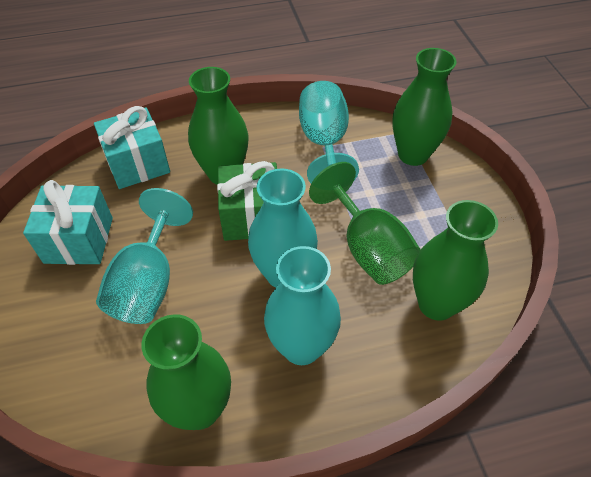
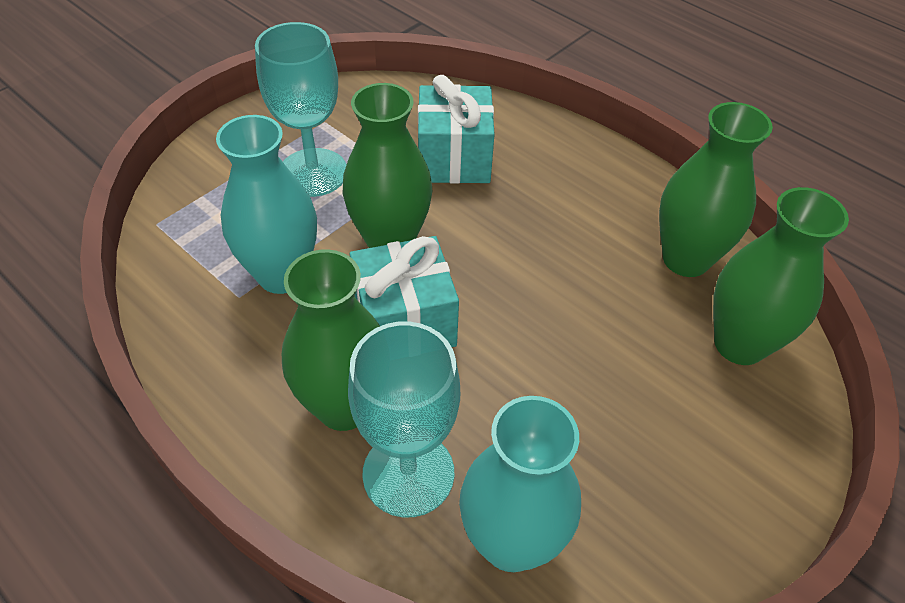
green gift: [217,161,277,241] = 1 -> none = 0
green goblet: [309,162,421,285] = 1 -> none = 0

